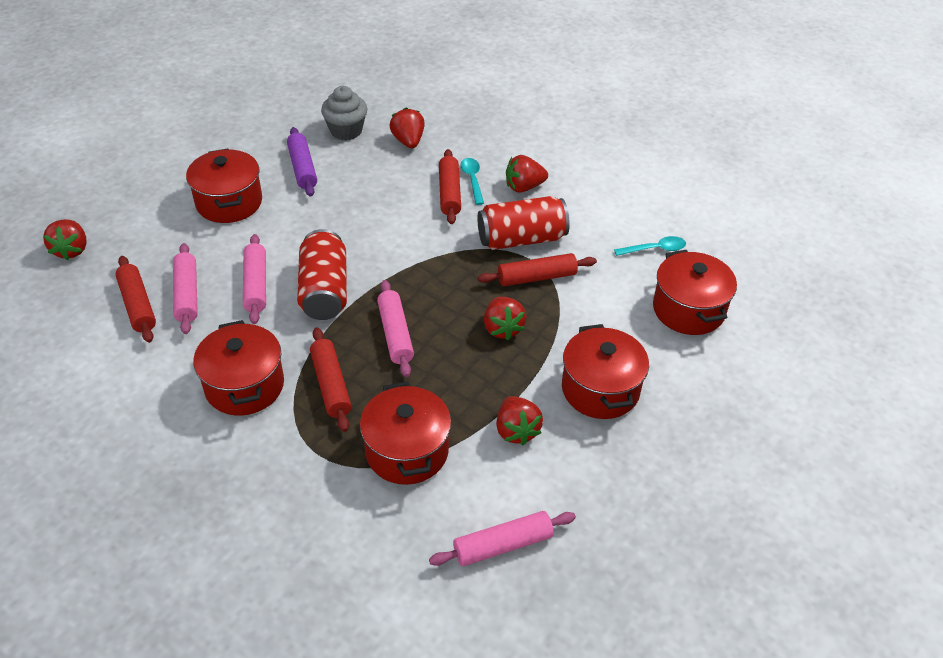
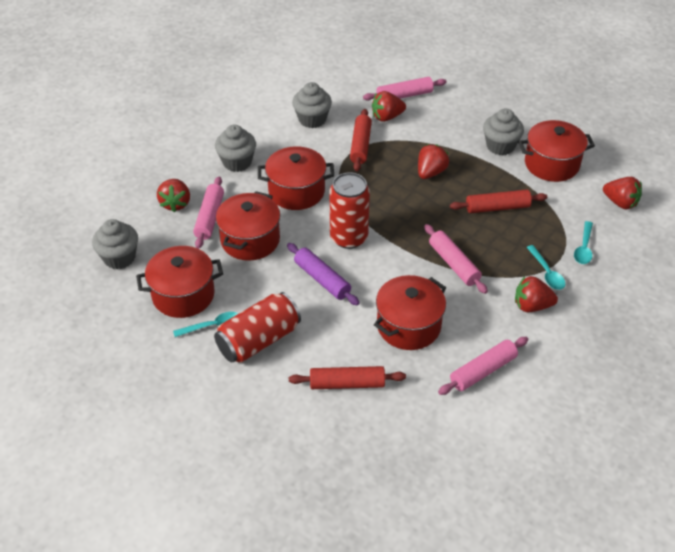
grey cupcake: [321,86,367,140] = 1 -> [92,219,138,269] [215,125,256,172] [292,82,332,128] [483,109,524,155] = 4
red rolling pin: [115,256,156,343] [310,327,352,432] [439,149,461,224] [478,253,597,286] = 4 -> [289,366,406,389] [350,109,372,171] [450,190,547,213] = 3
turquoise spoon: [460,158,484,205] [614,236,686,256] = 2 -> [173,312,239,337] [526,245,565,290] [574,221,593,264] = 3

